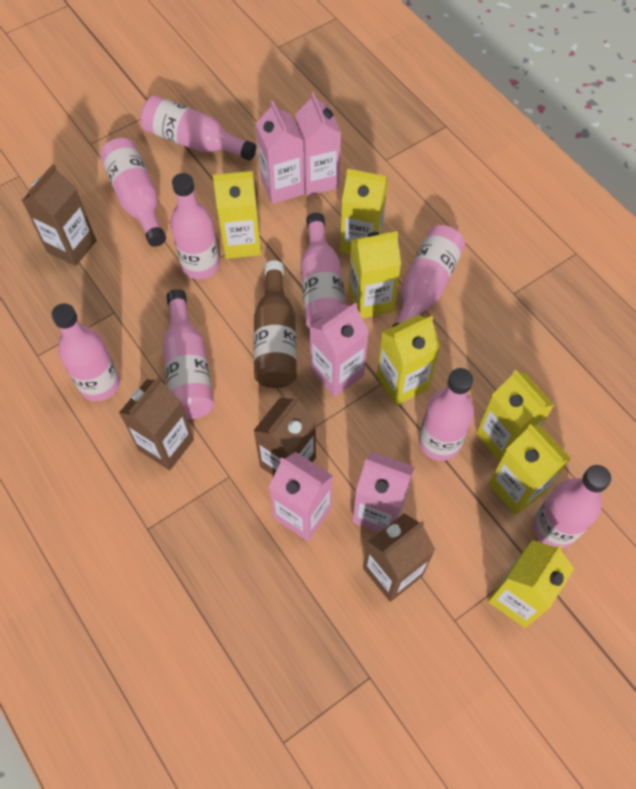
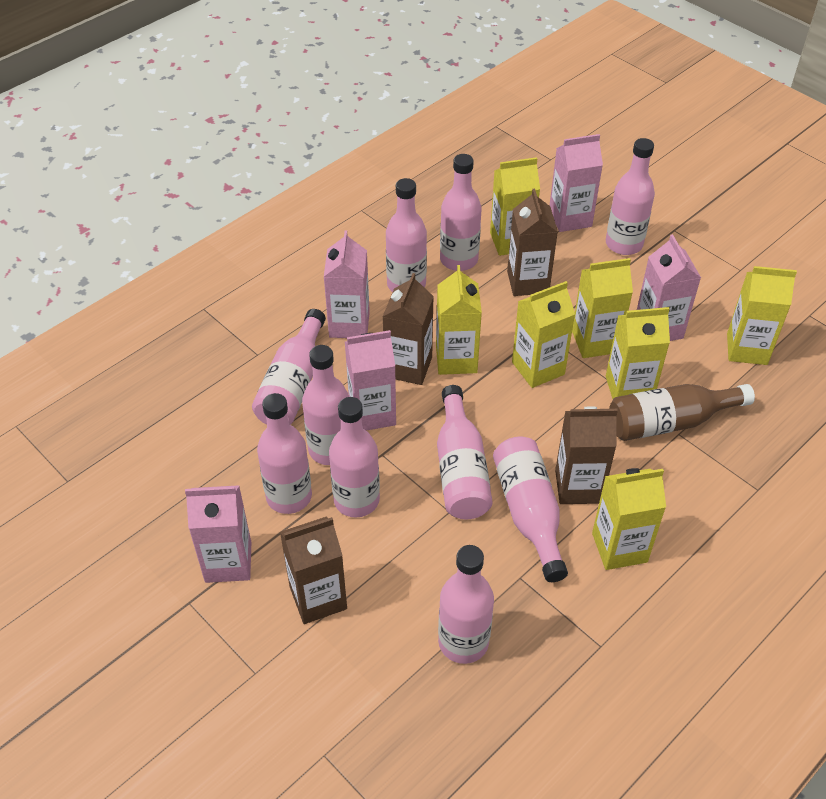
pink bottle: [51,303,120,401] [100,138,166,247] [140,95,256,161] [162,289,214,419] [170,173,220,279] [301,213,346,329] [392,225,465,327] [419,368,474,461] [533,465,611,549] = 9 -> [252,309,326,425] [257,393,312,514] [302,345,349,465] [329,397,380,518] [386,178,427,292] [437,385,493,520] [438,545,494,664] [440,154,482,271] [493,436,568,582] [606,138,655,255] = 10

